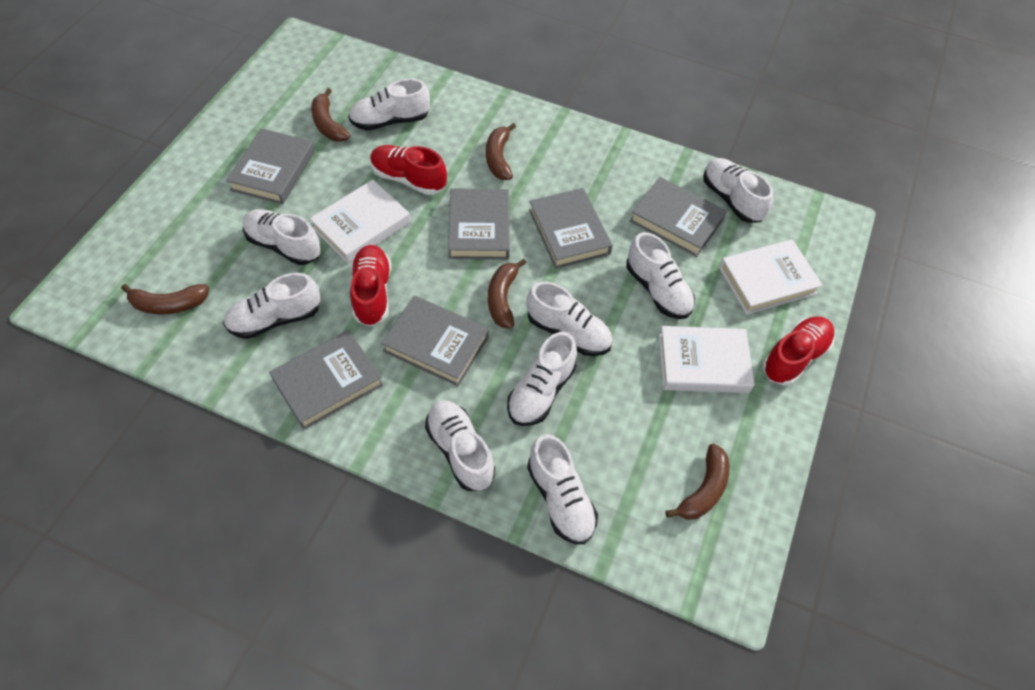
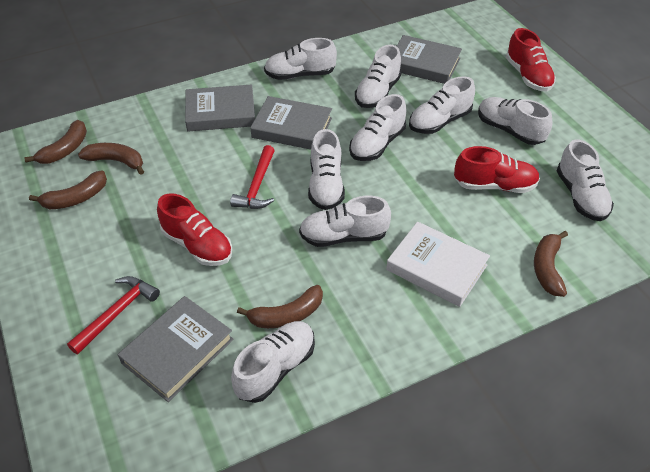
grey book: [226,128,315,204] [269,330,383,430] [381,296,489,386] [448,188,510,259] [529,188,613,269] [630,177,727,257] = 6 -> [118,296,234,402] [185,85,255,131] [250,96,332,150] [397,35,462,84] = 4
red hammer: none = 0 -> [67,276,160,354] [230,145,275,209] = 2
white book: [310,180,410,263] [659,326,755,393] [719,239,823,314] = 3 -> [386,222,490,307] = 1

